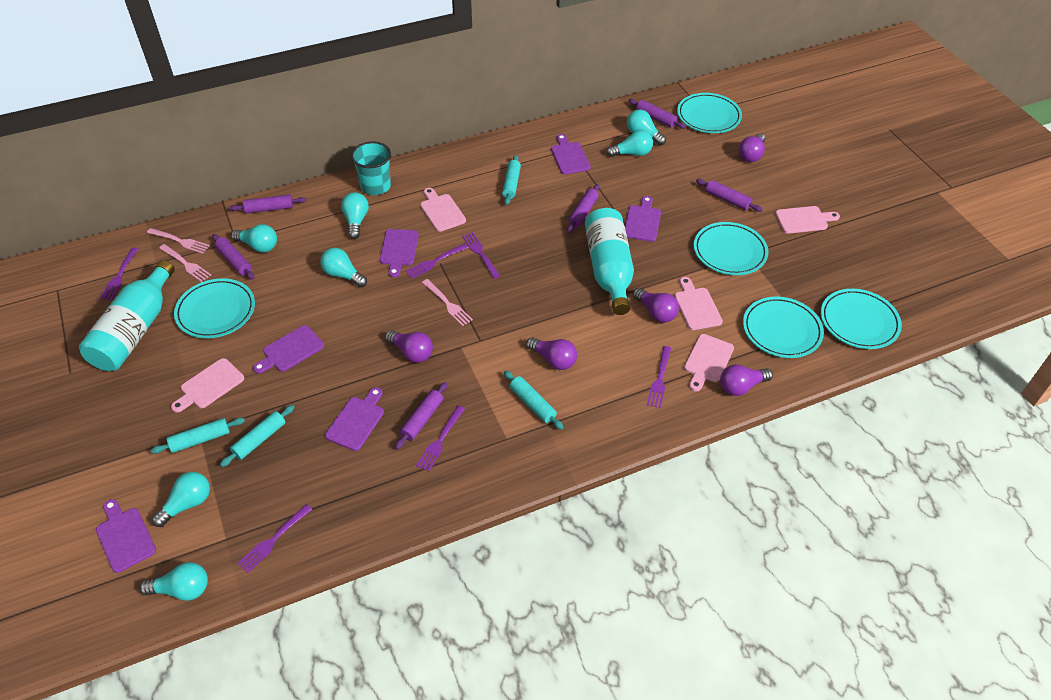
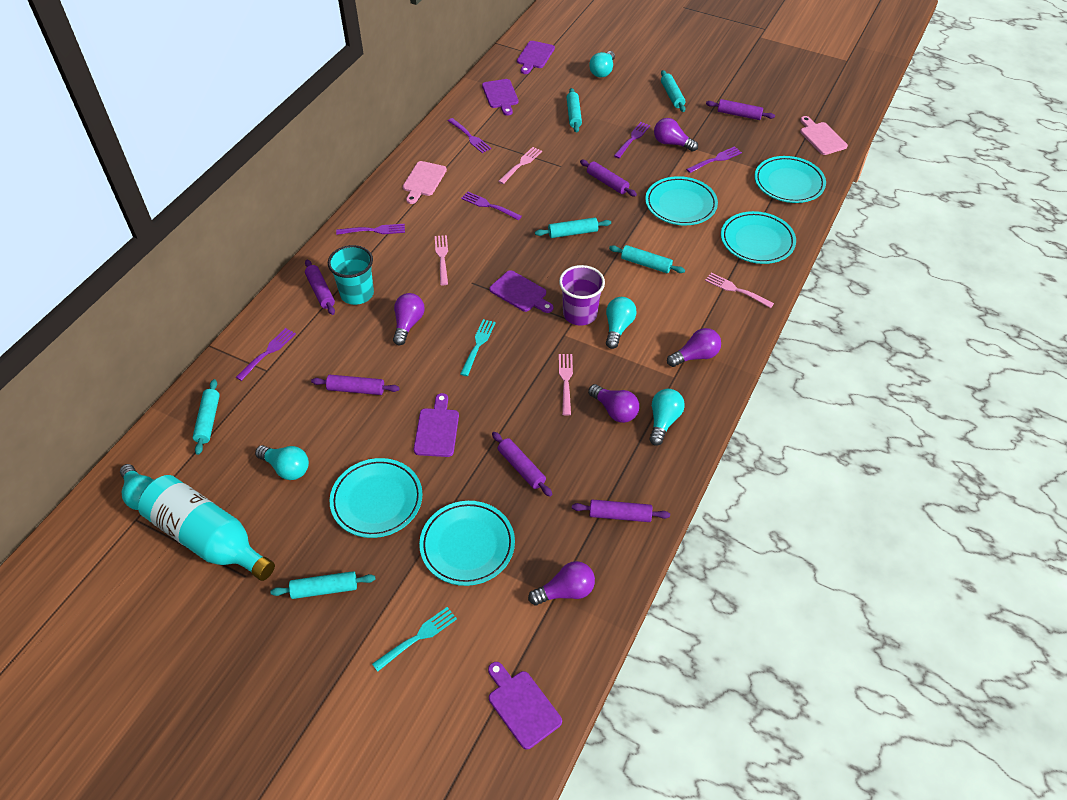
pink cutting board: [171,358,244,412] [420,188,466,232] [674,277,723,330] [684,334,734,391] [775,206,840,234] = 5 -> [403,161,447,204] [800,116,848,155] = 2
pink fork: [147,228,210,254] [159,244,211,282] [422,279,473,326] = 3 -> [435,235,448,285] [498,147,542,184] [559,354,573,415] [705,273,774,308] = 4
purple cup: none = 0 -> [559,265,605,326] = 1
purple cutting board: [96,499,156,573] [253,325,324,374] [325,387,384,451] [380,229,419,278] [551,134,591,174] [625,196,661,242] = 6 -> [414,393,459,457] [482,79,519,116] [488,662,562,749] [489,270,553,313] [517,41,555,74] = 5
turquoise bottle: [79,260,175,371] [585,208,634,315] = 2 -> [138,475,275,581] = 1
turquoise fork: none = 0 -> [372,607,457,672] [460,319,496,376] = 2
turquoise light bulb: [140,562,208,601] [152,472,210,527] [231,224,277,252] [320,248,367,287] [341,192,369,239] [606,130,653,157] [627,110,666,145] = 7 -> [120,464,153,510] [255,445,309,480] [589,51,615,78] [606,297,637,349] [649,389,685,446] = 5
turquoise rolling pin: [151,417,245,454] [220,405,294,467] [502,155,521,205] [504,370,563,430] = 4 -> [193,379,220,455] [270,571,375,599] [535,218,611,238] [566,88,582,133] [609,245,685,273] [661,70,686,112] = 6

